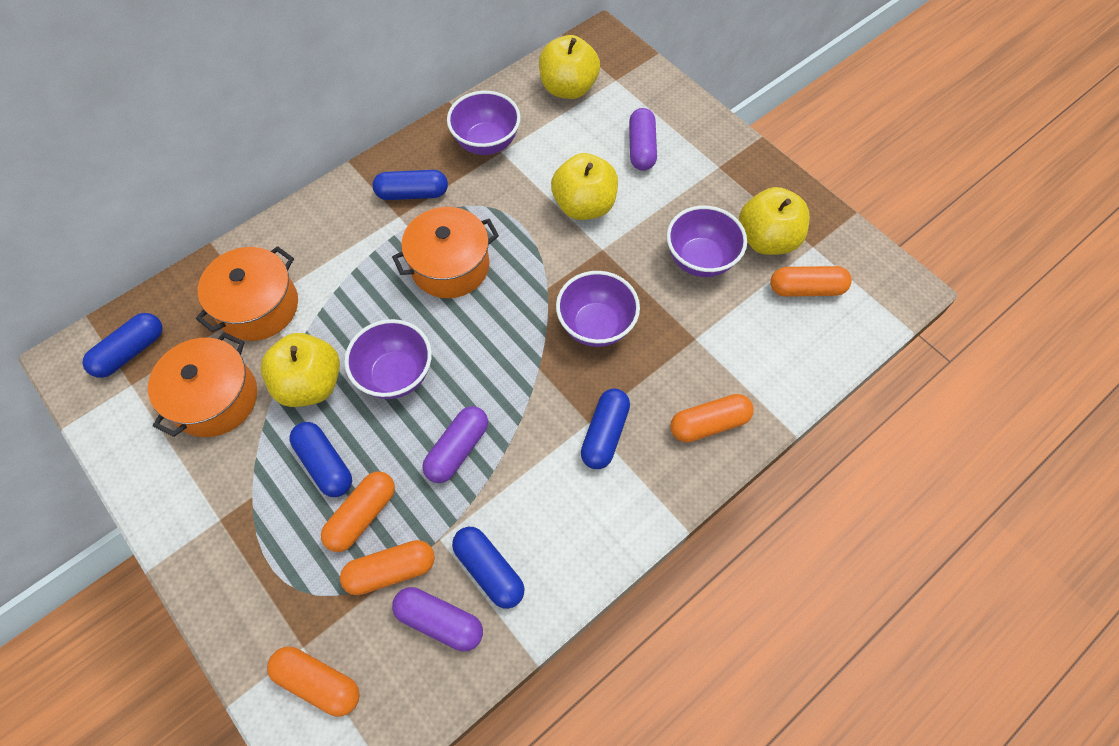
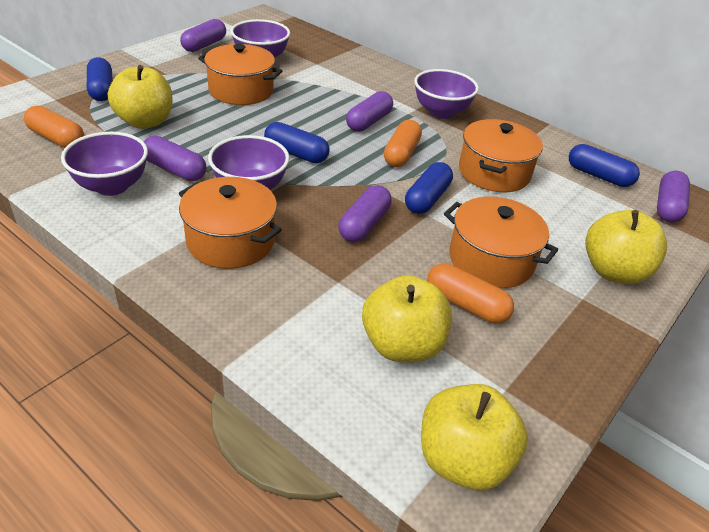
blue capsule: [83,313,163,378] [290,422,352,497] [373,170,448,200] [452,527,525,609] [581,388,630,469] = 5 -> [87,57,113,101] [264,122,330,163] [405,162,453,214] [569,144,640,187] = 4
orange capsule: [267,647,360,717] [321,471,395,552] [340,540,435,595] [670,394,754,442] [770,266,852,297] = 5 -> [24,105,84,148] [384,120,422,167] [427,263,514,323] = 3
orange pot: [148,332,257,437] [196,246,298,341] [392,207,499,298] = 3 -> [179,177,282,269] [198,44,282,105] [444,196,558,288] [459,119,543,192] = 4
purple capsule: [392,587,483,651] [422,406,488,483] [629,108,657,171] = 3 -> [144,136,206,181] [180,19,226,52] [339,185,392,242] [346,91,393,132] [657,171,690,222] = 5

